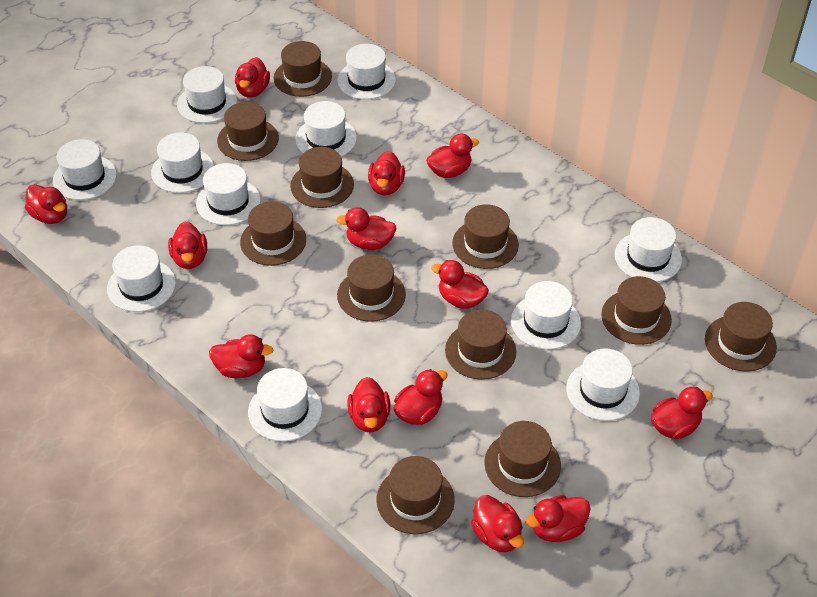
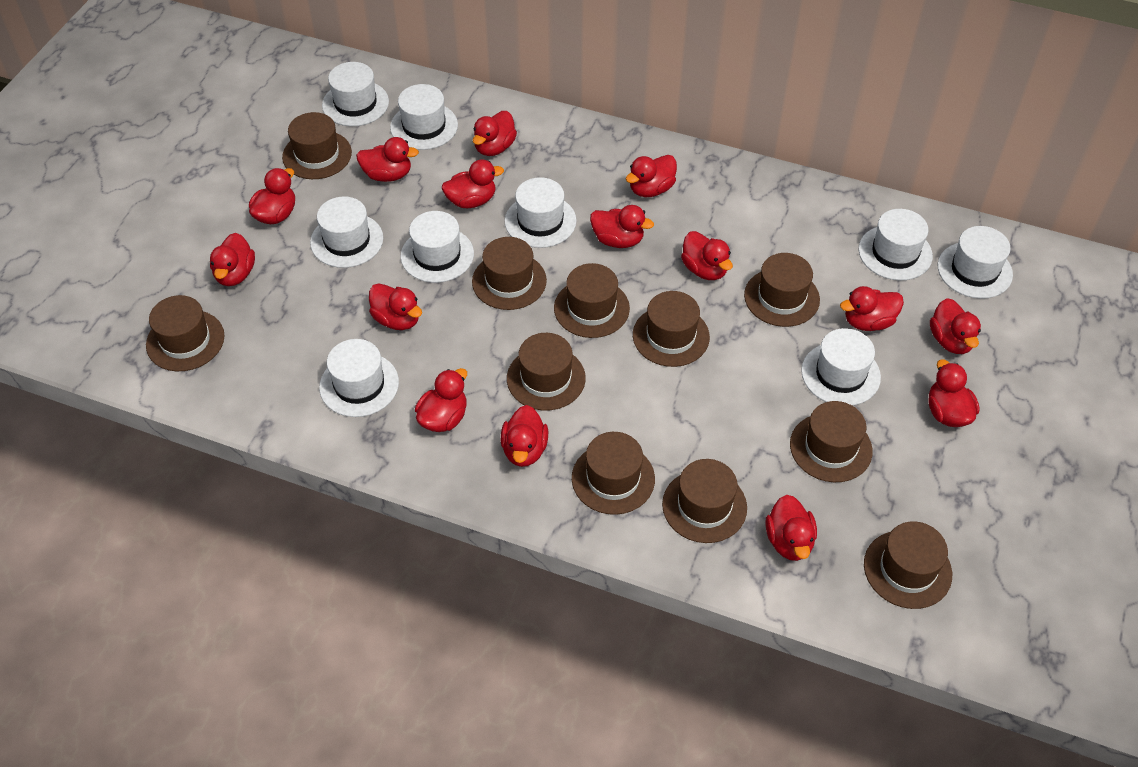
red duck: [25,184,67,224] [168,222,207,269] [209,334,274,378] [235,57,270,98] [336,207,397,250] [347,377,391,432] [368,151,405,196] [394,369,448,425] [426,134,479,178] [431,260,489,309] [471,495,524,552] [525,495,590,542] [651,387,713,439] = 13 -> [210,233,255,286] [249,168,295,224] [356,137,419,182] [369,283,422,330] [415,368,467,432] [442,159,504,208] [473,111,517,156] [501,405,548,467] [590,205,654,248] [626,155,677,197] [681,231,733,280] [765,495,817,561] [840,286,904,331] [928,359,979,427] [930,298,981,354] = 15
white hat: [53,139,117,200] [107,245,176,312] [151,132,214,193] [177,66,237,123] [196,163,261,225] [248,368,322,441] [295,101,357,157] [337,44,396,100] [511,281,581,350] [566,348,640,421] [615,217,682,282] = 11 -> [310,197,383,268] [319,339,399,417] [322,62,389,126] [390,84,458,150] [400,211,474,283] [505,177,577,248] [801,328,881,406] [859,209,933,280] [938,226,1013,299] = 9

